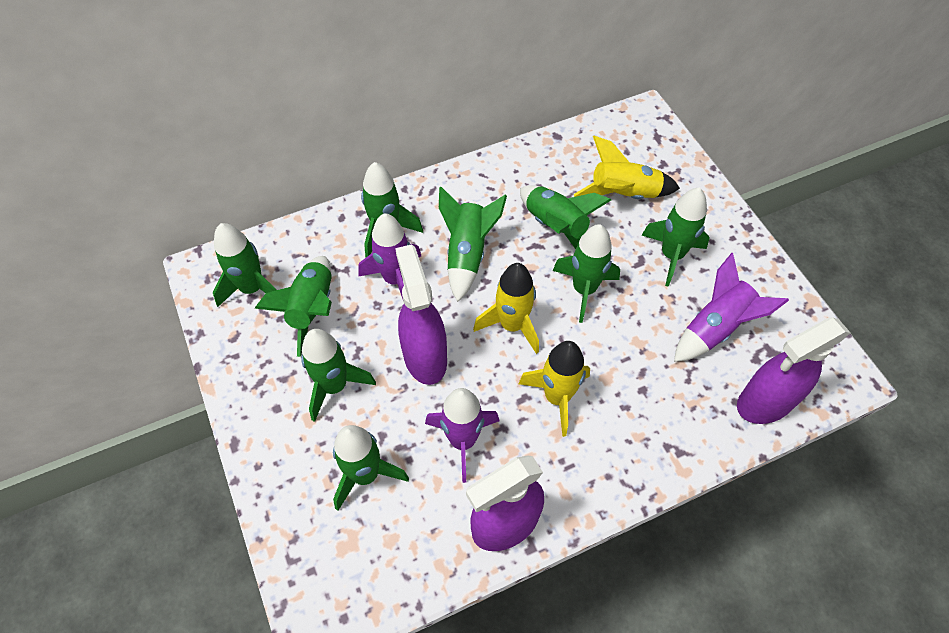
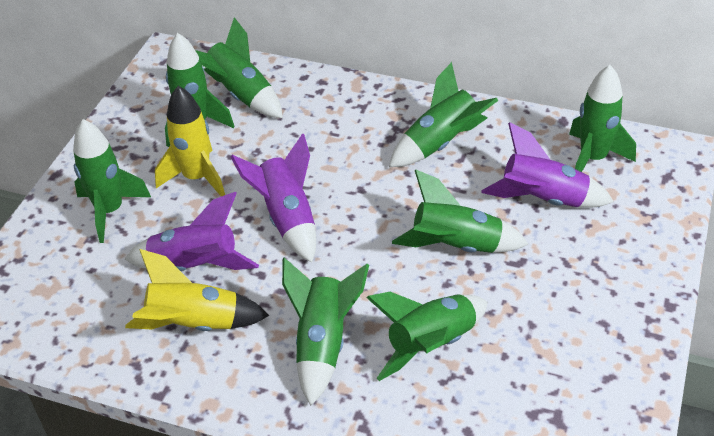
green rocket: [213,223,277,307] [254,256,332,357] [301,329,376,422] [333,425,409,511] [361,162,423,258] [439,186,507,302] [520,185,611,249] [553,224,620,323] [641,187,710,287] = 9 -> [73,119,151,243] [165,33,234,147] [195,17,283,118] [282,257,369,406] [366,292,487,381] [389,62,499,167] [392,170,528,253] [569,65,636,172] = 8
purple spray bottle: [395,244,447,385] [466,455,544,551] [737,317,851,424] = 3 -> none = 0
yellow rocket: [473,263,539,354] [518,341,590,437] [574,136,680,199] = 3 -> [125,249,269,331] [155,86,225,196] = 2

